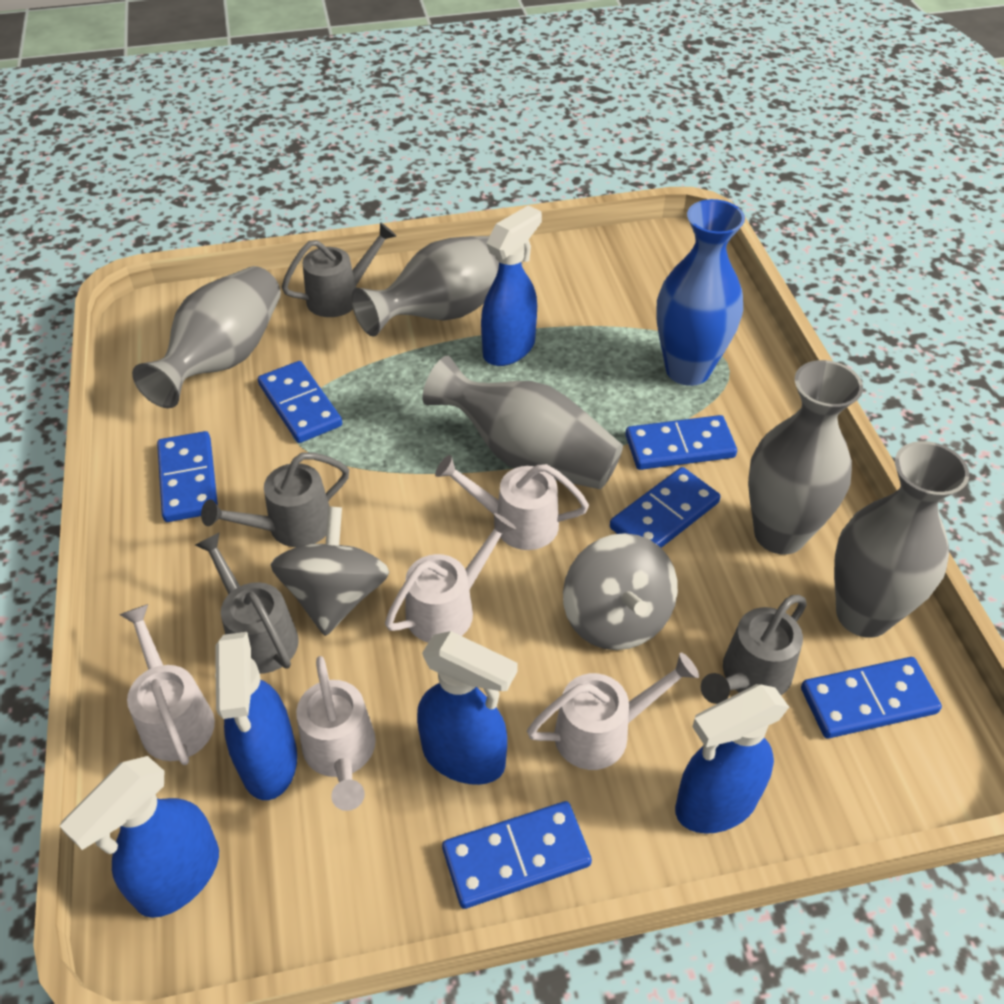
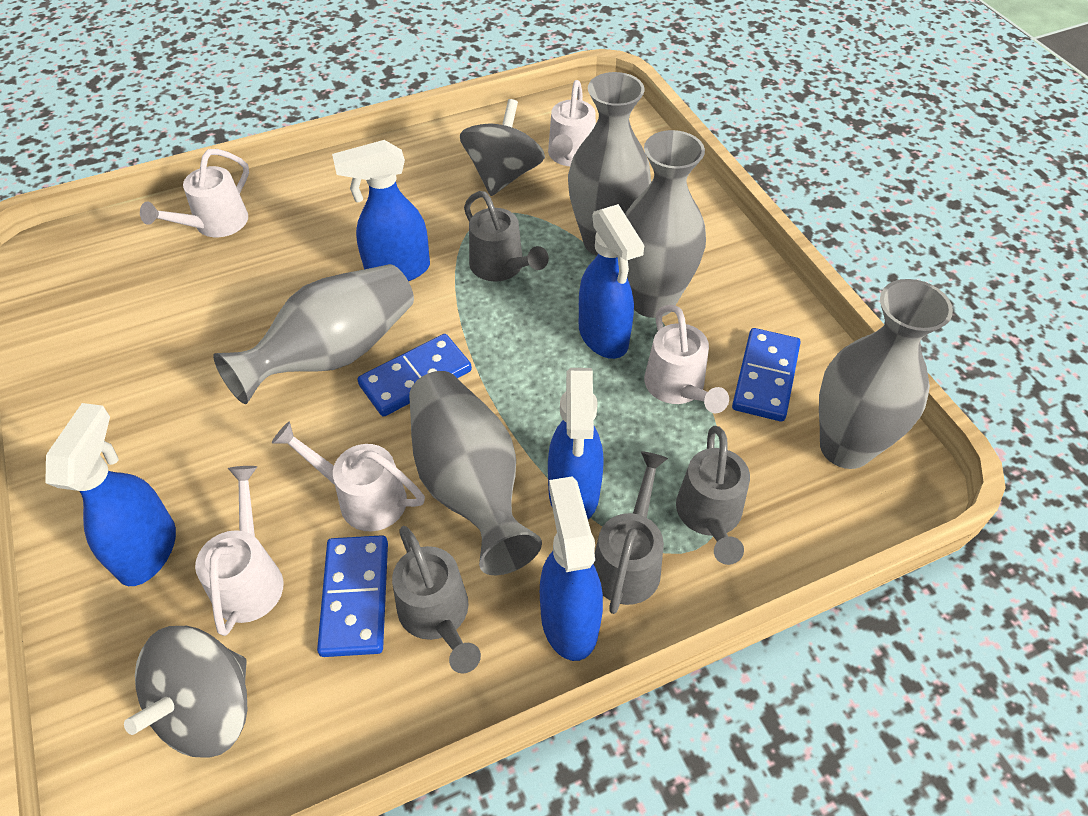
blue domino: [157,431,218,522] [258,361,342,443] [442,801,592,909] [610,467,720,548] [625,415,737,470] [801,657,942,739] = 6 -> [317,535,388,657] [357,334,472,417] [732,328,801,422] = 3
blue vase: [656,199,745,386] = 1 -> none = 0

